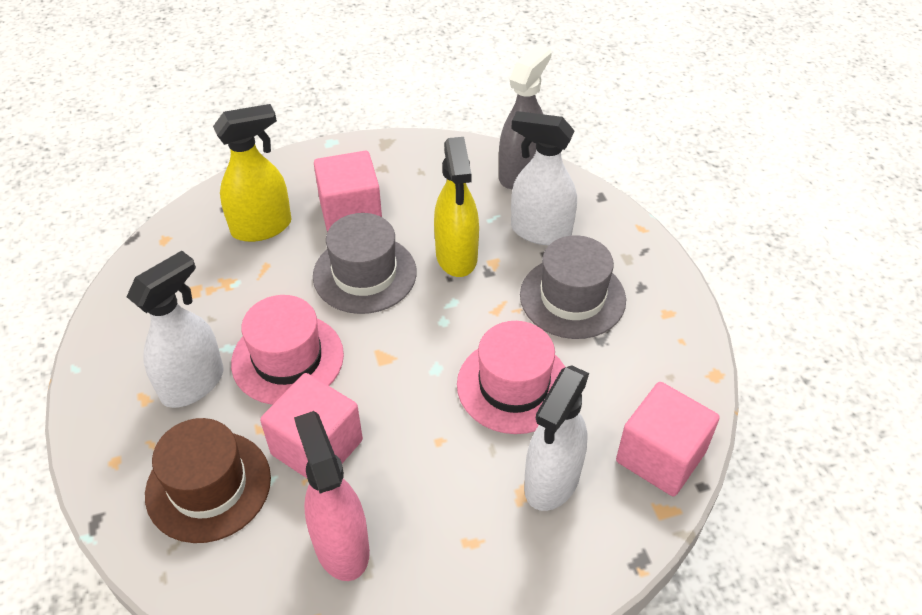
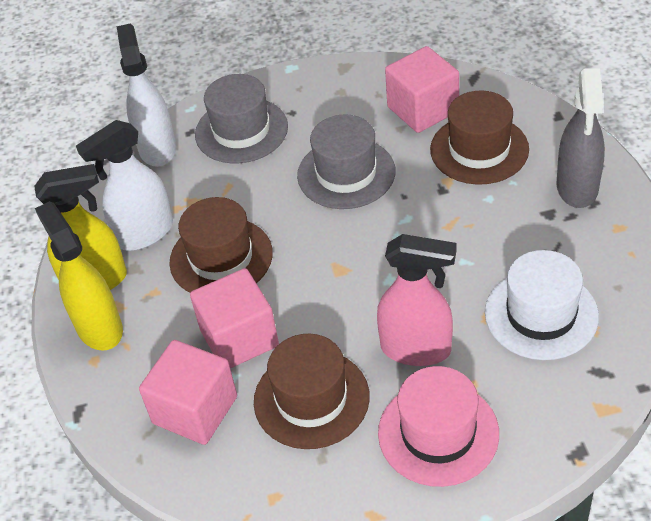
brown hat: [145,418,271,543] = 1 -> [169,197,273,293] [254,334,370,449] [430,91,529,185] = 3
pink hat: [231,295,344,405] [457,321,565,434] = 2 -> [378,366,499,487] = 1
white hat: none = 0 -> [485,250,599,360] = 1
white spray bottle: [126,251,224,408] [511,111,577,245] [524,365,589,511] = 3 -> [76,120,173,251] [116,24,176,167] = 2

